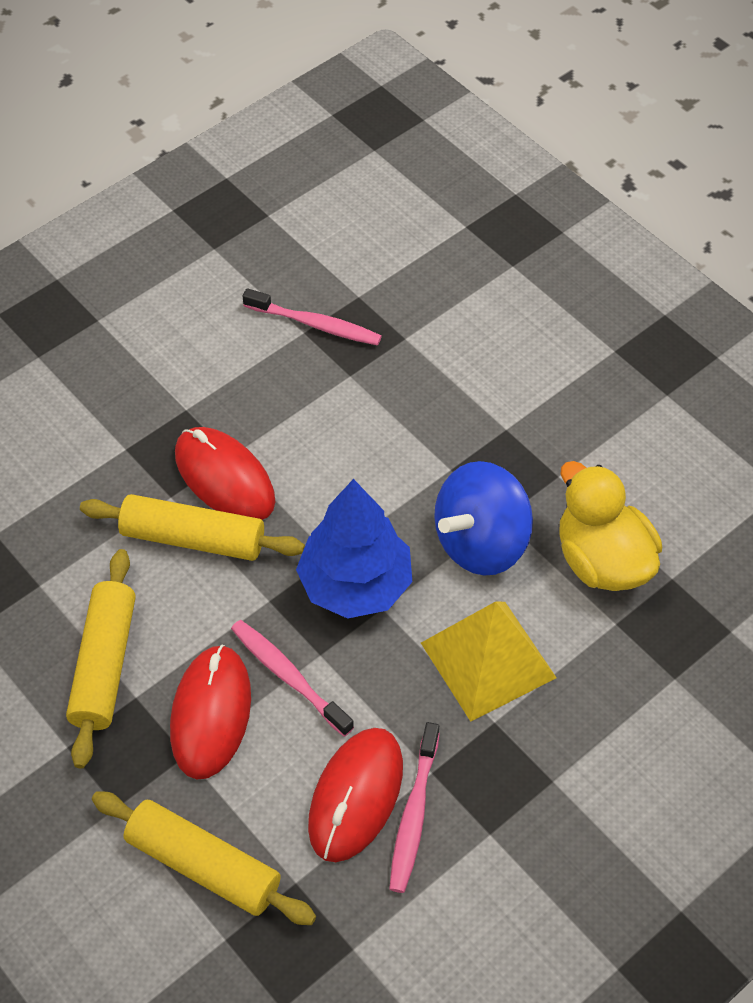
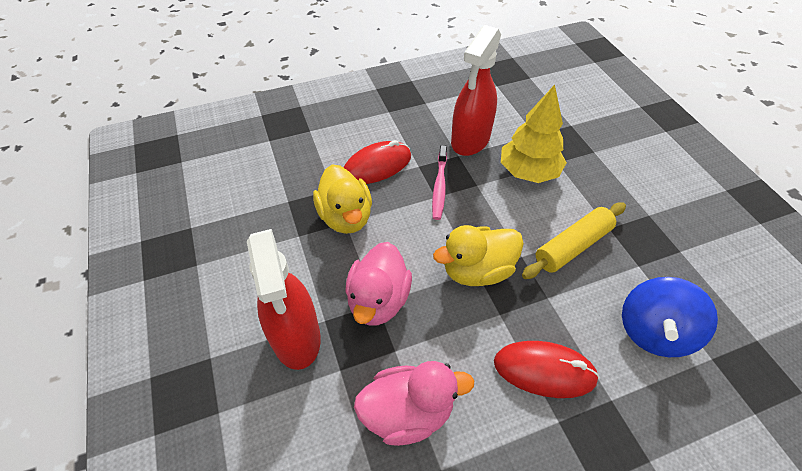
blue tree: [296,479,412,619] = 1 -> none = 0
pink duck: none = 0 -> [345,242,412,326] [354,361,474,446] = 2
pink toothbrush: [231,620,354,737] [243,288,382,346] [389,722,440,893] = 3 -> [432,145,447,220] = 1
red mouse: [170,645,251,779] [175,427,275,520] [308,728,403,862] = 3 -> [343,140,411,184] [494,341,600,398] = 2
red spray bottle: none = 0 -> [247,229,321,370] [451,25,501,156] = 2
yellow duck: [559,461,662,591] = 1 -> [313,165,372,234] [433,225,524,286] = 2
yellow pyramid: [421,602,557,722] = 1 -> none = 0
yellow rolling pin: [66,549,136,769] [80,494,305,561] [92,791,316,925] = 3 -> [522,202,626,279] = 1
yellow tree: none = 0 -> [501,85,567,183] = 1

